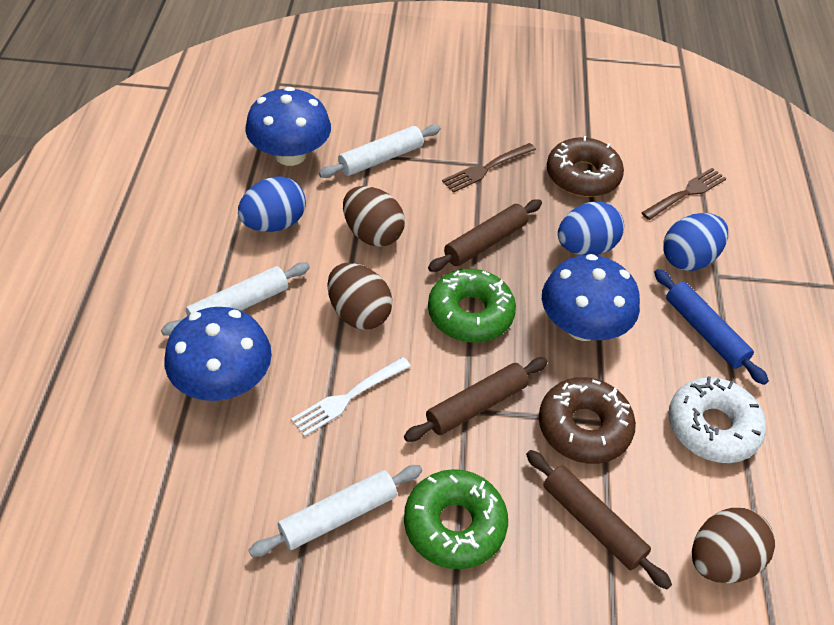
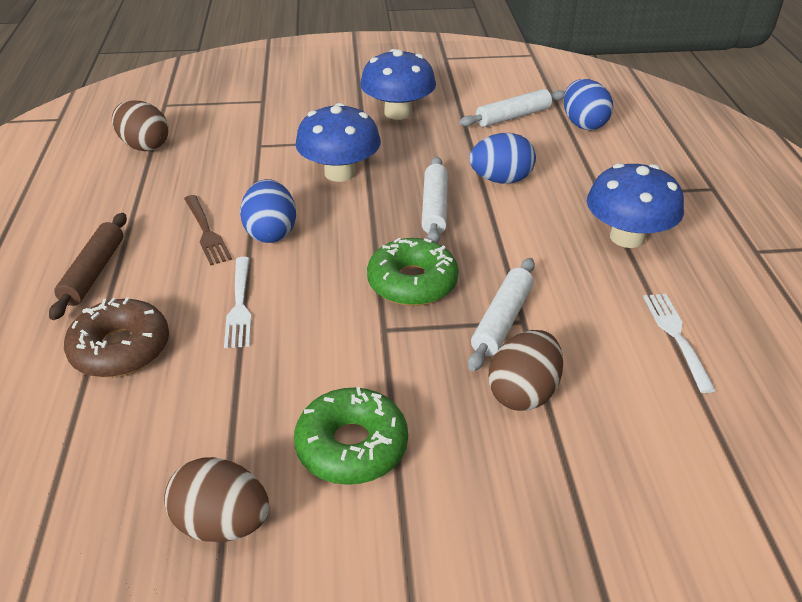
blue rolling pin: [654,269,769,385] = 1 -> none = 0
brown donut: [539,377,636,464] [547,136,624,197] = 2 -> [64,297,169,378] = 1
brown fork: [442,143,536,193] [641,168,727,220] = 2 -> [184,195,232,265] = 1
brown rolling pin: [404,358,548,442] [428,199,542,272] [526,450,672,589] = 3 -> [49,213,127,320] = 1
white donut: [668,376,766,463] = 1 -> none = 0
white fork: [291,357,411,437] = 1 -> [224,257,251,348] [643,294,716,393] = 2

